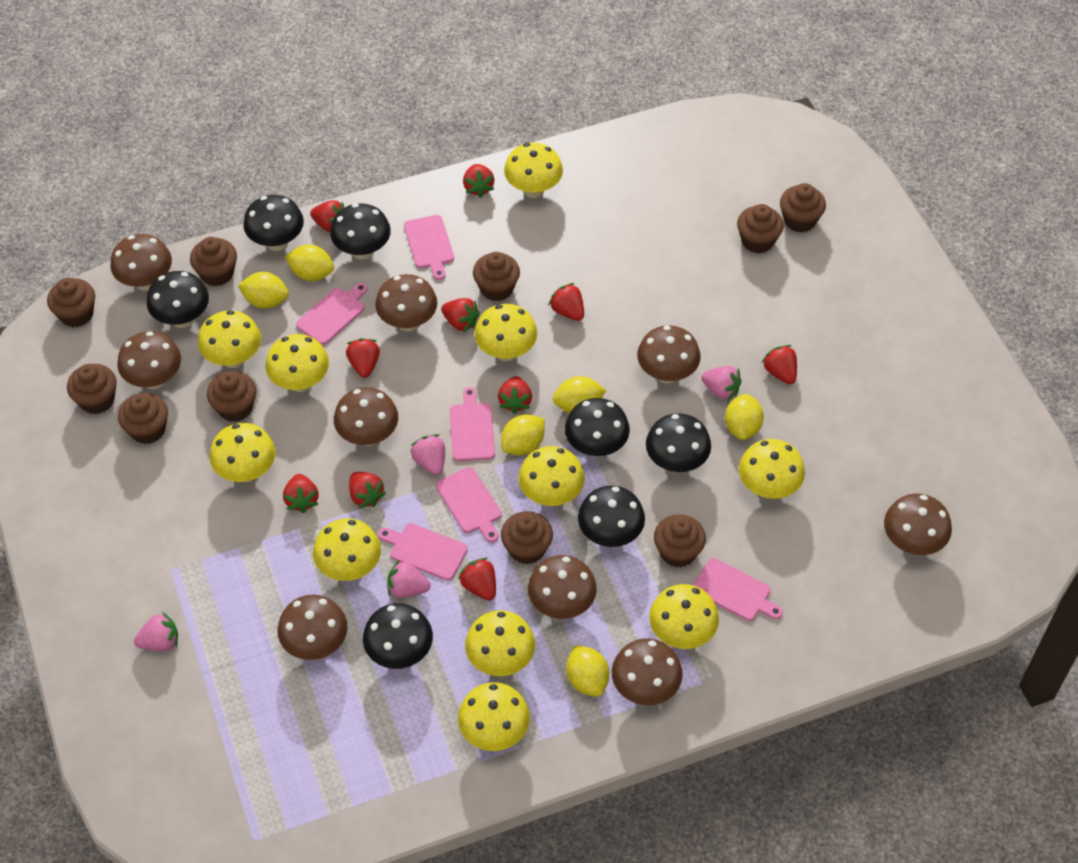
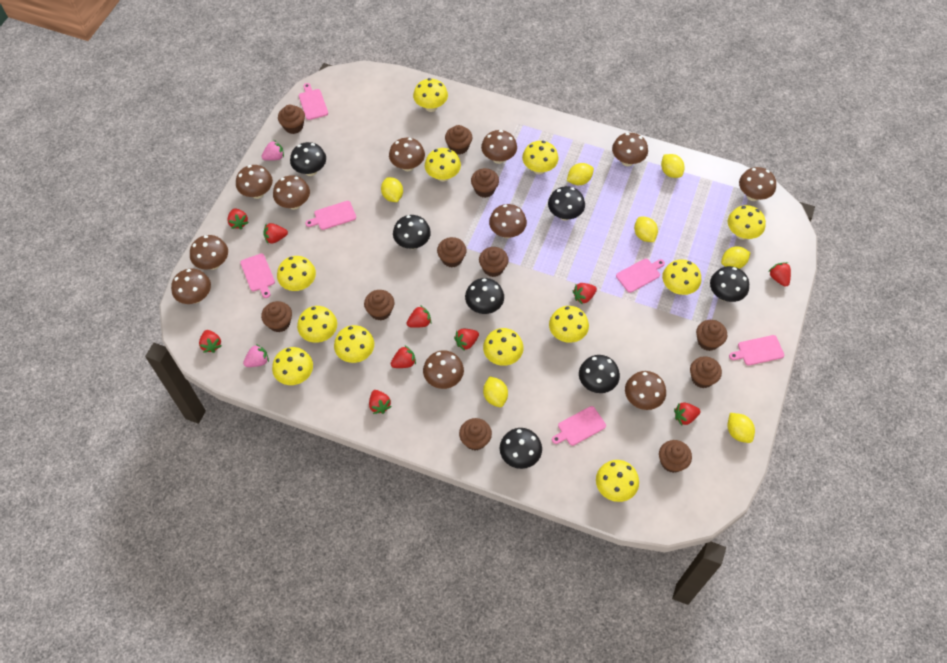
brown cupcake: [47,278,95,327] [67,364,117,414] [118,393,168,444] [190,237,237,286] [207,371,256,422] [473,252,520,301] [501,511,553,565] [654,514,706,568] [737,204,784,253] [780,183,826,232] = 10 -> [261,301,292,332] [278,105,305,134] [364,290,394,320] [437,237,467,267] [445,125,473,155] [459,418,492,450] [471,168,499,198] [479,247,508,277] [659,440,692,473] [690,356,722,388] [696,320,727,351] = 11
brown mushroom: [110,234,172,291] [117,331,181,389] [278,595,348,660] [334,387,398,446] [375,274,437,332] [528,555,597,619] [612,638,683,705] [637,325,701,383] [884,493,952,555] = 9 -> [171,268,211,304] [190,235,228,270] [236,165,273,199] [273,175,310,210] [389,138,425,171] [423,350,464,389] [481,130,517,164] [489,204,527,238] [612,133,648,166] [625,371,666,410] [739,167,776,201] = 11
pink strawberry: [134,612,178,651] [387,559,430,598] [410,434,445,475] [702,366,742,401] = 4 -> [243,344,269,367] [261,140,284,161] = 2
yellow lemon: [238,272,289,309] [285,244,334,281] [501,414,545,455] [553,376,606,413] [566,645,609,697] [725,393,764,440] = 6 -> [381,177,403,202] [483,376,508,407] [567,163,594,185] [634,217,658,242] [661,154,685,178] [721,246,751,269] [728,413,755,443] = 7
yellow mushroom: [198,310,261,368] [210,423,275,482] [265,334,329,392] [313,518,381,581] [458,682,530,751] [465,610,535,676] [475,304,537,361] [504,143,563,198] [519,446,585,506] [649,584,719,649] [739,439,805,499] = 11 -> [272,347,313,385] [277,256,316,291] [297,306,337,343] [334,325,374,363] [413,78,448,112] [425,148,461,182] [483,328,524,366] [522,141,559,175] [549,306,589,343] [596,460,639,502] [662,259,701,295] [728,205,766,240] = 12

